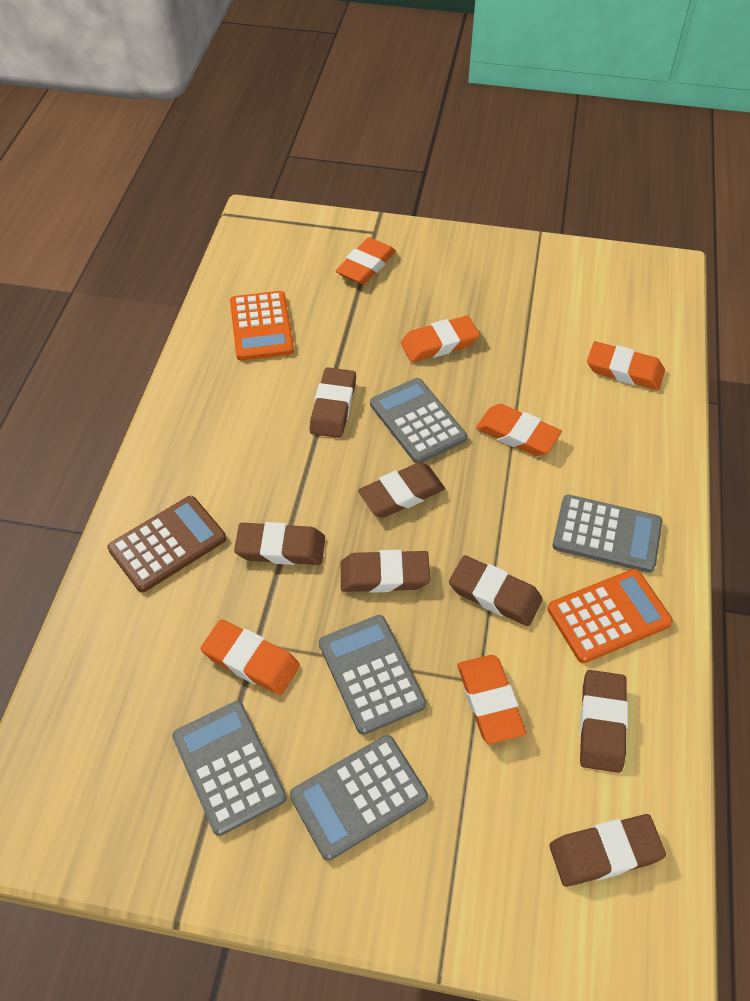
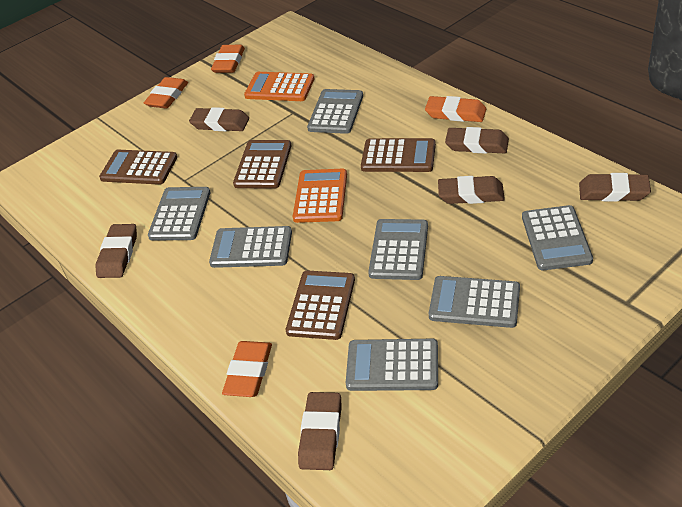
brown calculator: [107,496,226,592] = 1 -> [99,150,177,185] [233,140,292,189] [286,271,355,340] [361,138,436,172] = 4
brown eraser: [234,522,325,565] [310,367,356,438] [341,550,430,593] [358,462,445,517] [449,555,543,626] [549,814,666,887] [580,670,628,773] = 7 -> [95,224,137,278] [189,107,249,131] [298,392,341,470] [438,176,505,204] [445,127,509,154] [579,173,651,202] = 6
grey calculator: [172,701,287,836] [290,735,428,861] [319,615,426,735] [370,378,467,463] [552,495,662,573] = 5 -> [148,187,210,241] [209,226,292,268] [307,89,363,134] [346,339,438,391] [368,219,428,280] [429,276,520,328] [522,205,593,270] = 7
orange eraser: [200,619,300,695] [336,238,396,285] [401,316,480,362] [457,655,526,744] [476,404,562,456] [587,341,665,390] = 6 -> [144,77,188,109] [211,45,245,73] [222,341,272,397] [425,96,486,122] = 4

